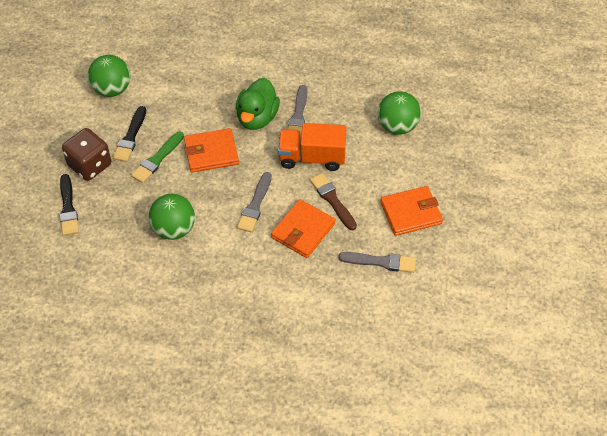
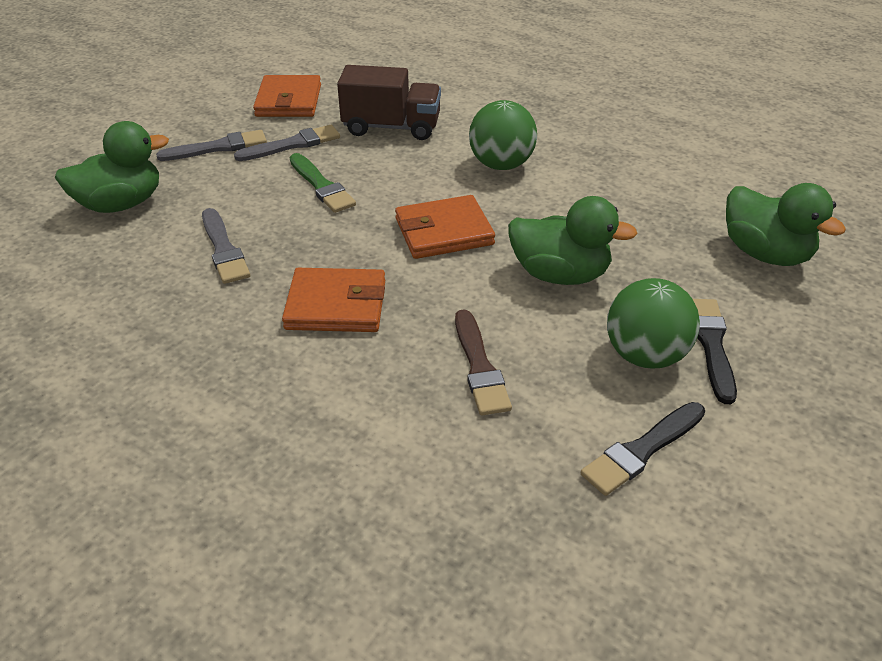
brown dice: [62,128,111,181] = 1 -> none = 0
brown truck: none = 0 -> [337,65,441,140] = 1
green ball: [88,55,130,97] [149,194,195,240] [378,91,421,135] = 3 -> [469,100,537,170] [607,278,700,368] = 2
green duck: [236,78,280,130] = 1 -> [55,121,169,213] [508,196,638,285] [726,183,846,266] = 3
orange truck: [278,123,347,171] = 1 -> none = 0

